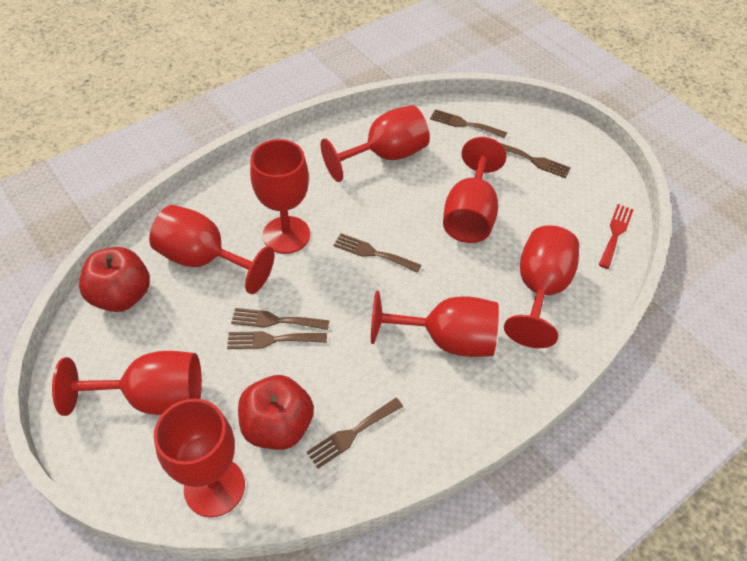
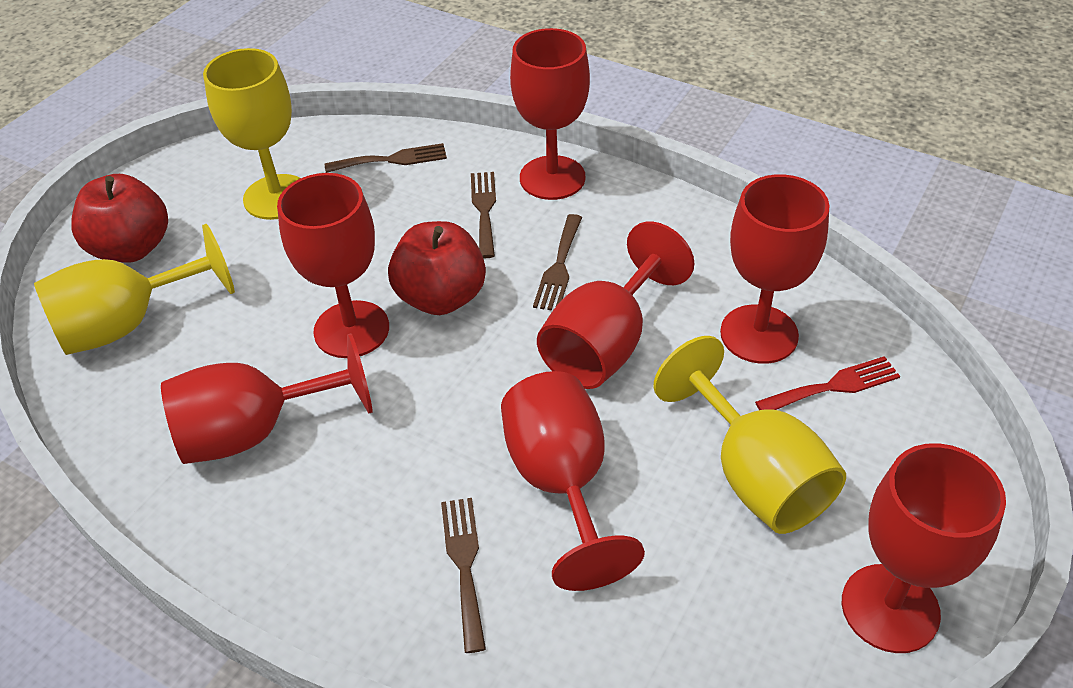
brown fork: [227,331,327,349] [231,308,329,330] [306,398,403,468] [333,233,421,273] [430,109,507,138] [500,143,571,178] = 6 -> [325,143,447,173] [441,498,486,653] [471,172,496,258] [533,214,582,311] = 4
red goblet: [52,351,202,416] [149,205,275,294] [154,399,245,517] [250,139,310,254] [321,105,430,182] [371,291,499,357] [443,137,507,243] [504,225,579,348] = 8 -> [161,334,373,464] [277,173,389,358] [501,371,645,591] [510,28,590,200] [537,221,694,389] [720,174,829,364] [842,443,1006,653] = 7
yellow goblet: none = 0 -> [34,224,235,355] [203,48,300,220] [653,336,846,534] = 3

